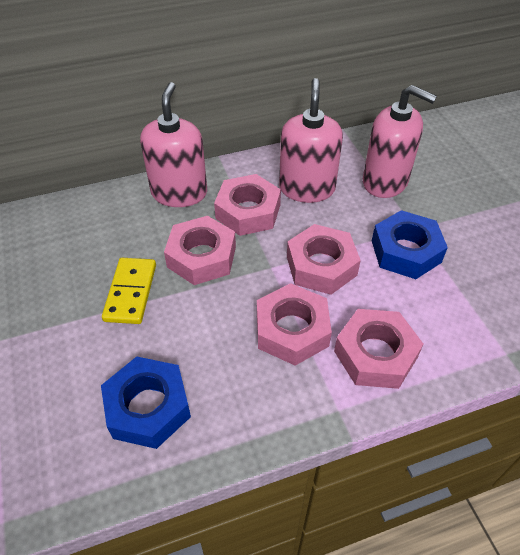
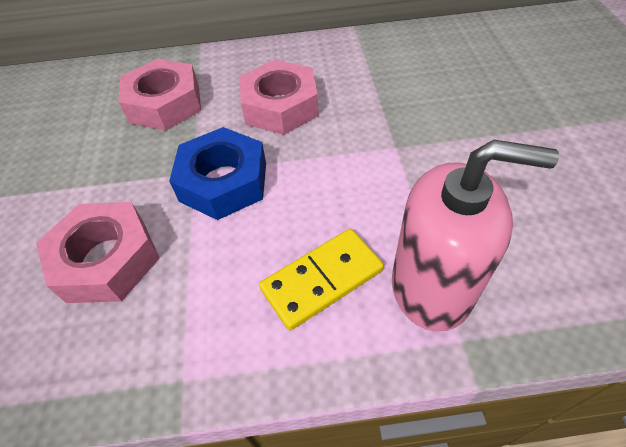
blue nut: [101,356,191,449] [372,210,448,279] = 2 -> [169,127,266,220] = 1
pink nut: [164,216,236,285] [214,174,281,236] [257,283,332,366] [287,224,361,295] [334,309,423,389] = 5 -> [36,202,160,303] [118,59,201,131] [240,60,319,135] = 3
pink soap dispenser: [140,82,207,207] [279,78,343,203] [363,85,437,198] = 3 -> [392,140,559,332] = 1

